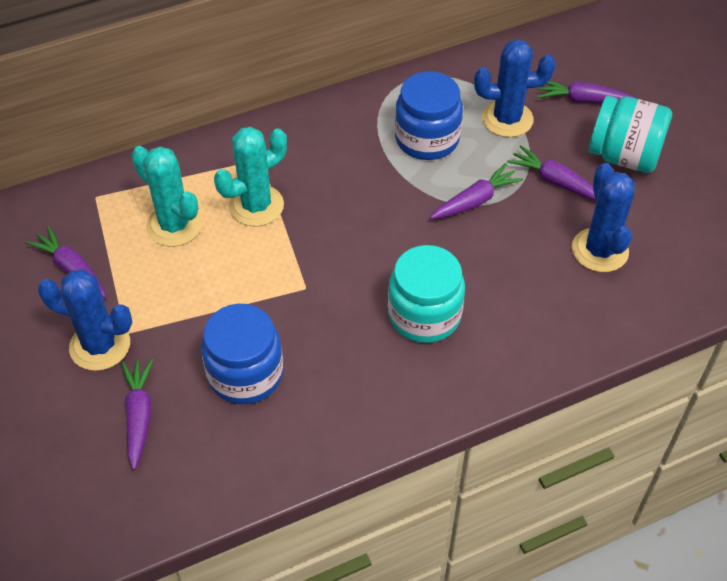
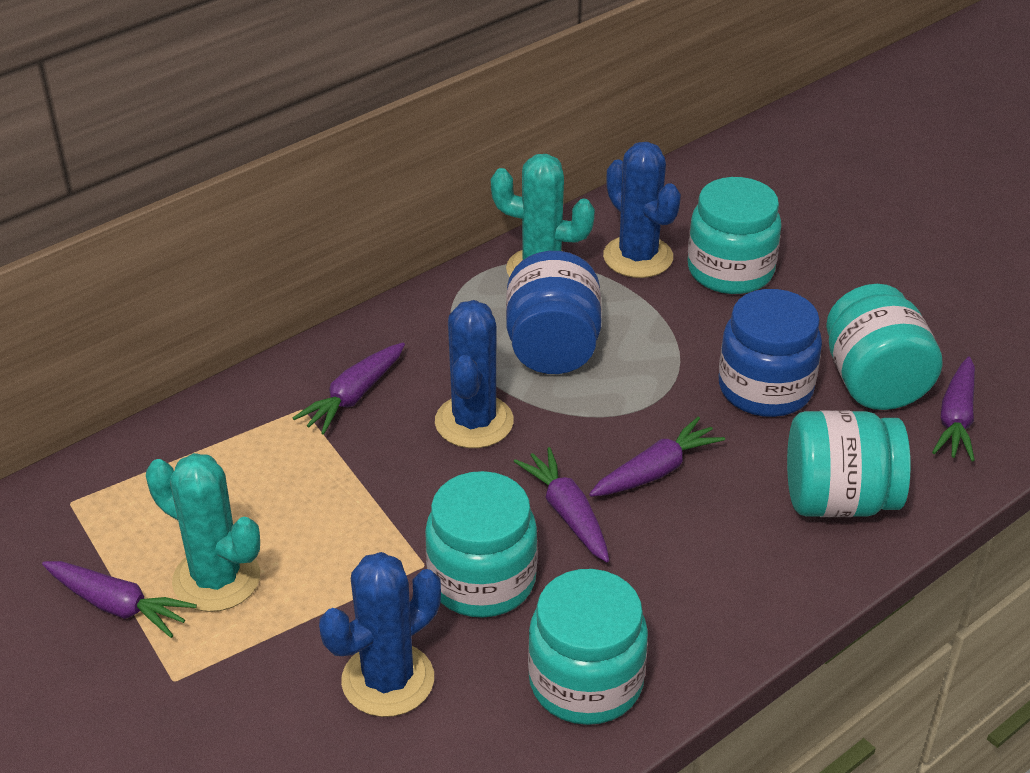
turquoise jar: [388,245,465,343] [589,96,672,173] = 2 -> [425,471,538,618] [528,569,648,725] [687,177,782,294] [787,411,911,517] [826,284,943,410] = 5

